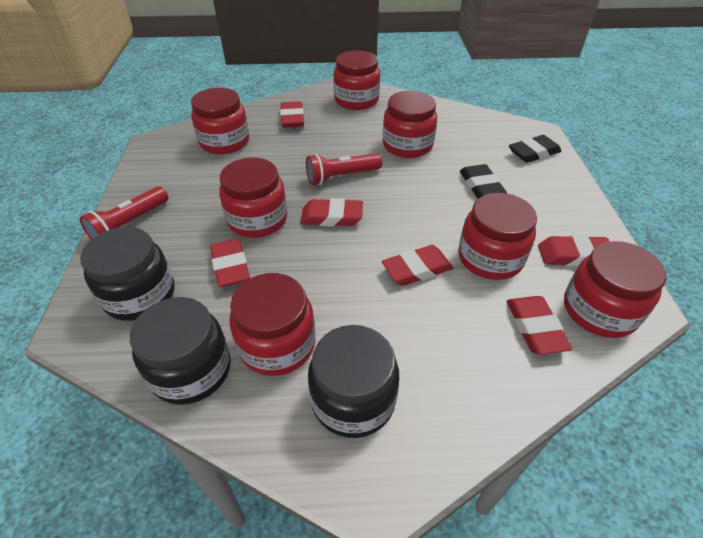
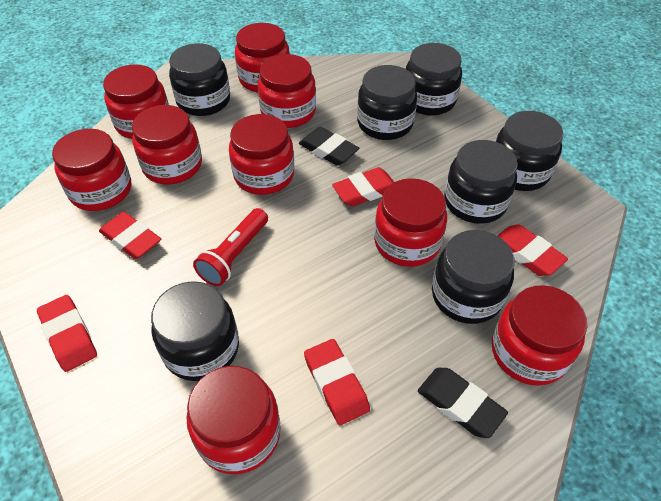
black jar: [80,227,175,321] [130,297,231,405] [308,325,399,438] = 3 -> [151,281,239,381] [169,43,230,116] [357,65,417,140] [406,43,462,115] [432,230,514,324] [444,140,518,224] [495,111,563,191] = 7
red eraser: [210,239,250,287] [280,101,304,128] [300,198,363,226] [382,245,453,286] [507,296,572,355] [538,235,610,266] = 6 -> [37,295,97,372] [99,212,161,259] [304,339,370,425] [332,167,394,206] [497,224,568,276] = 5
red flashlight: [80,186,168,240] [306,153,382,185] = 2 -> [193,208,268,286] = 1
red jar: [191,88,249,154] [219,157,287,238] [229,273,315,376] [333,50,380,110] [383,91,437,158] [458,193,537,280] [564,241,666,338] = 7 -> [52,129,131,211] [103,64,169,139] [132,105,202,185] [187,366,281,474] [229,114,294,195] [235,23,290,92] [258,54,316,128] [374,178,447,267] [492,285,587,386] = 9

